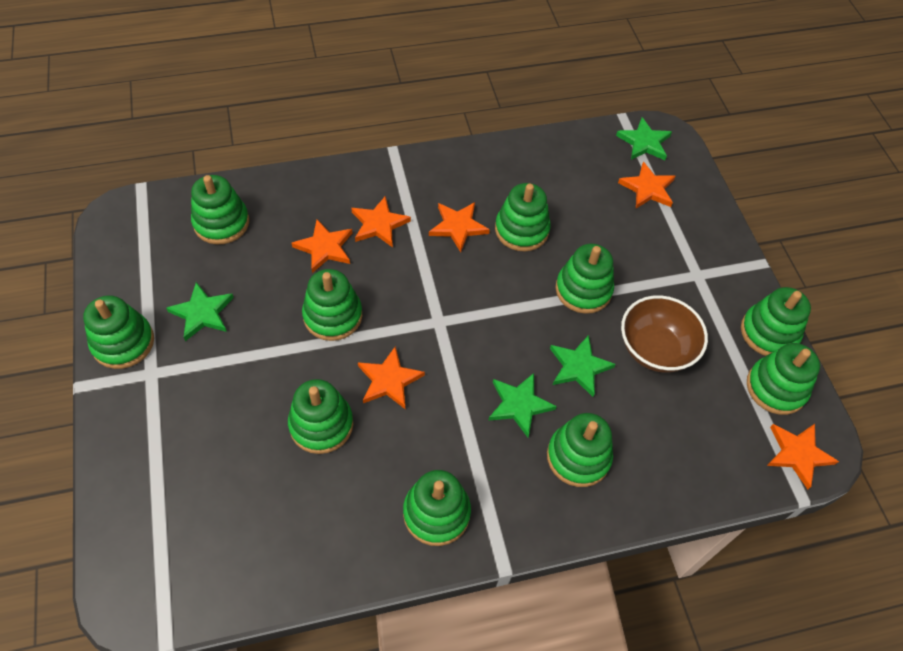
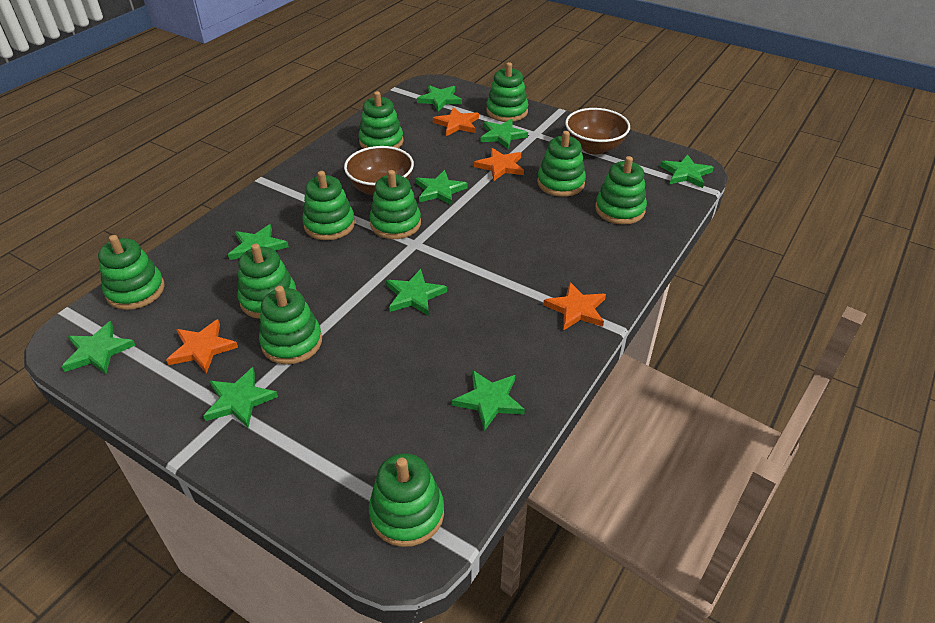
brown bowl: [621,295,708,373] = 1 -> [344,146,414,195] [565,108,630,154] = 2
green star: [166,282,234,341] [488,373,557,437] [550,335,616,397] [616,117,672,160] = 4 -> [62,321,136,374] [204,367,278,428] [228,224,289,260] [386,269,447,316] [415,170,468,205] [417,85,462,111] [452,370,525,431] [481,119,528,149] [660,154,714,188] = 9
orange star: [292,220,352,273] [351,196,411,248] [358,346,425,409] [429,202,490,252] [618,162,676,208] [767,424,839,489] = 6 -> [166,319,238,374] [433,107,479,136] [474,148,524,181] [543,282,606,331] = 4

